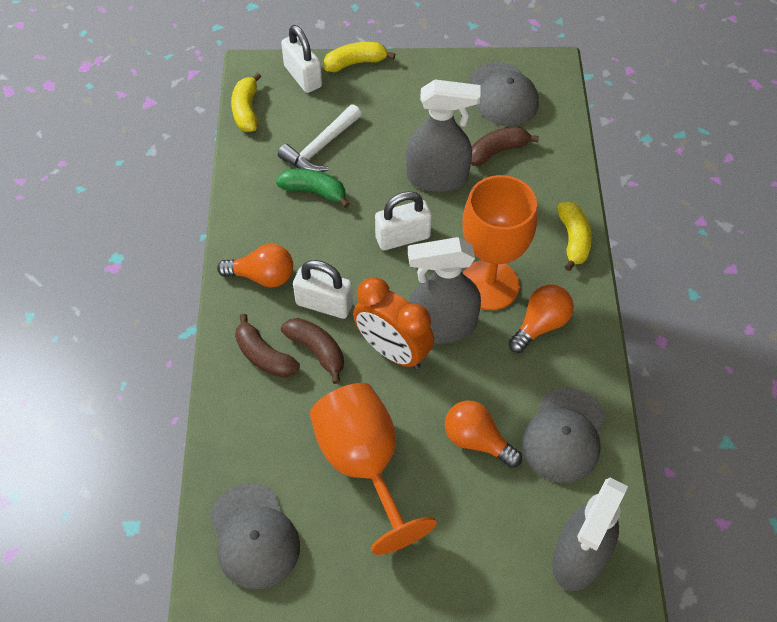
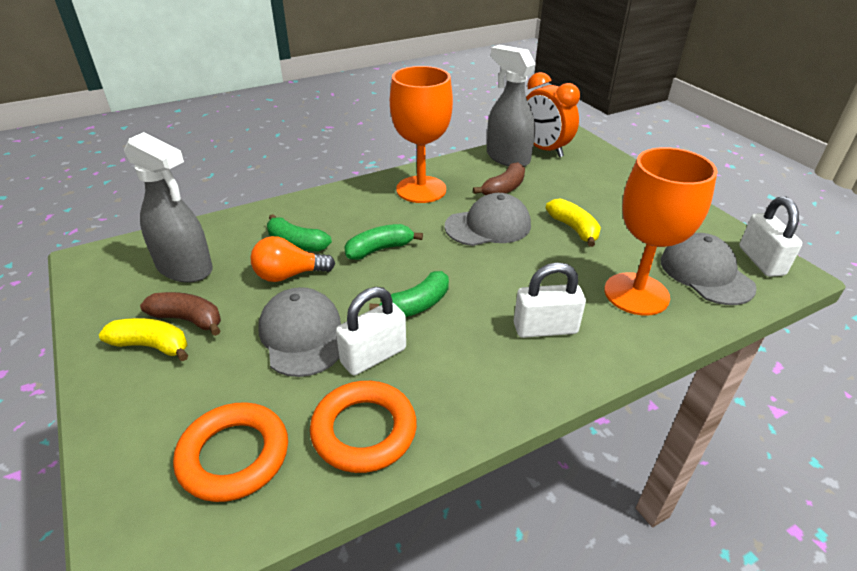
brown banana: [235,314,300,378] [281,318,344,384] [471,127,539,166] = 3 -> [140,292,221,336] [473,162,525,195] = 2
green banana: [276,169,350,208] = 1 -> [267,214,332,251] [344,224,423,260] [369,271,449,317] = 3
grey spray bottle: [406,79,481,192] [408,237,481,343] [552,477,628,591] = 3 -> [124,132,213,283] [487,45,535,167] = 2
orange light bulb: [217,244,293,287] [445,400,522,468] [508,284,574,353] = 3 -> [250,236,335,282] = 1
orange ring: none = 0 -> [173,402,288,502] [310,381,417,473] = 2
white hammer: [278,104,362,172] = 1 -> none = 0
yellow banana: [231,73,261,132] [324,42,395,72] [558,202,592,271] = 3 -> [99,318,188,361] [546,198,601,247] = 2

